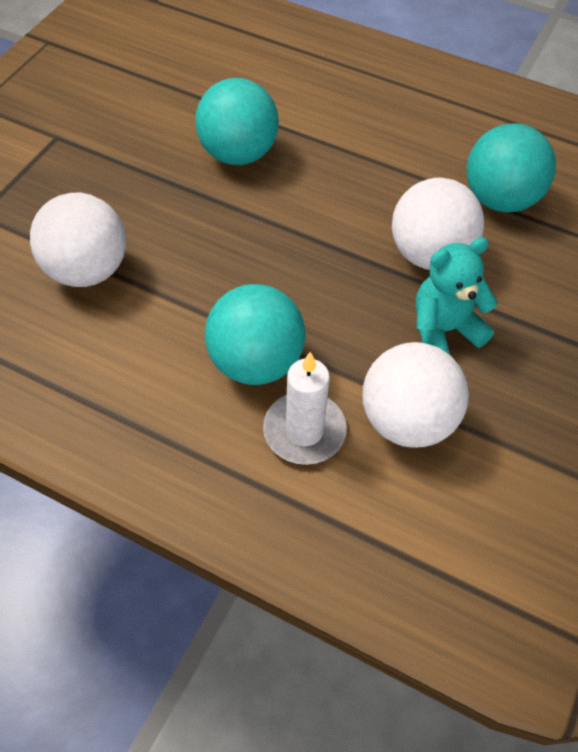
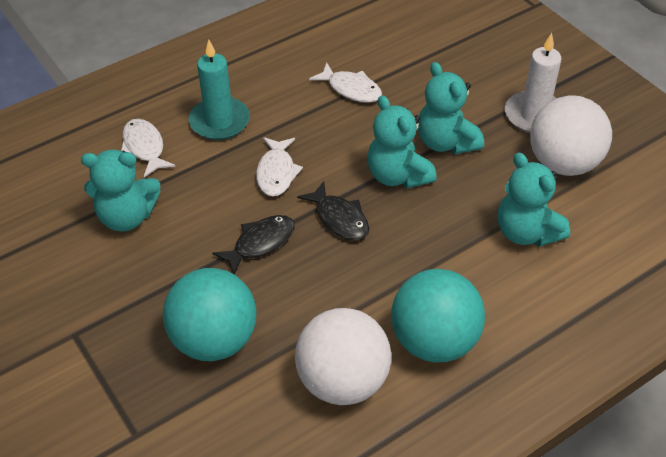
black fish: none = 0 -> [212,215,295,275] [297,181,369,240] = 2
turquoise ball: [195,78,279,165] [205,284,305,385] [466,123,556,213] = 3 -> [163,268,257,361] [391,269,485,362] = 2
turquoise candle: none = 0 -> [189,40,250,140] = 1
turquoise teddy bear: [416,237,498,355] = 1 -> [81,150,160,232] [367,95,437,188] [418,62,484,154] [498,153,570,247] = 4
white ball: [30,193,126,287] [363,342,469,448] [392,178,484,270] = 3 -> [295,308,391,405] [530,95,612,176] = 2
white fish: none = 0 -> [121,119,175,177] [256,137,303,196] [309,63,382,103] = 3

